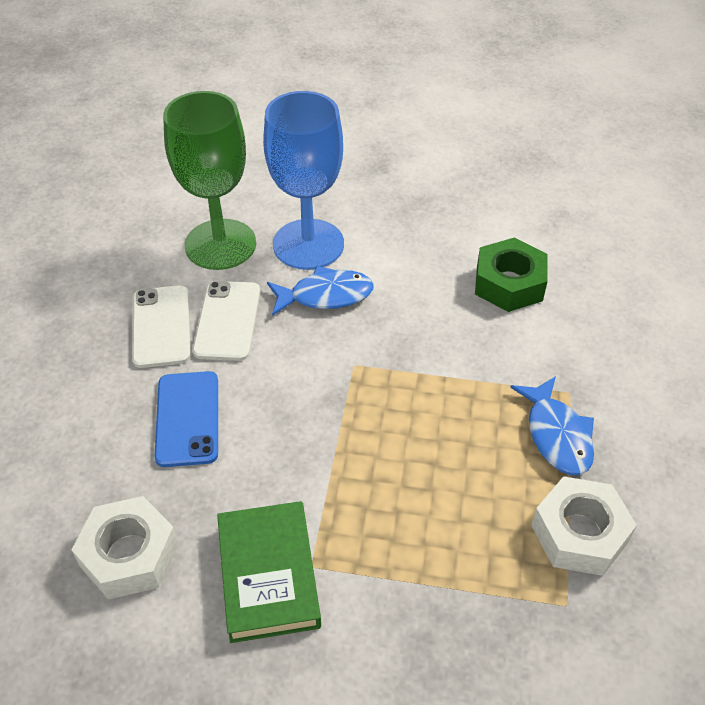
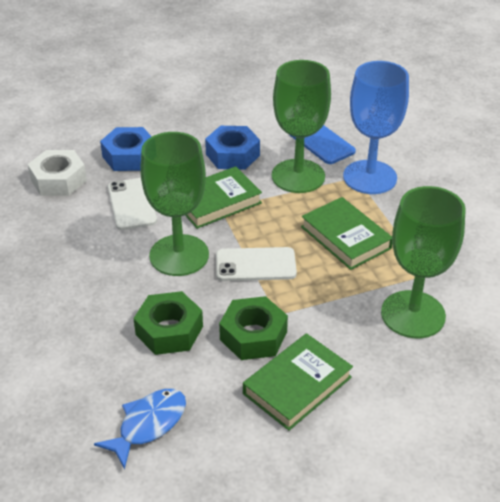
blue fish: [267,266,374,316] [510,376,594,475] = 2 -> [94,389,186,469] = 1
blue nut: none = 0 -> [100,127,152,171] [205,126,260,170] = 2
green book: [217,501,321,643] = 1 -> [185,166,262,229] [243,333,353,431] [301,197,392,270] = 3
green goblet: [163,91,256,270] = 1 -> [140,132,209,276] [272,60,331,193] [381,186,466,338] = 3
green nut: [475,238,548,312] = 1 -> [133,291,203,355] [219,296,288,360] = 2
white nut: [72,496,178,600] [531,476,637,576] = 2 -> [28,150,87,196] = 1

